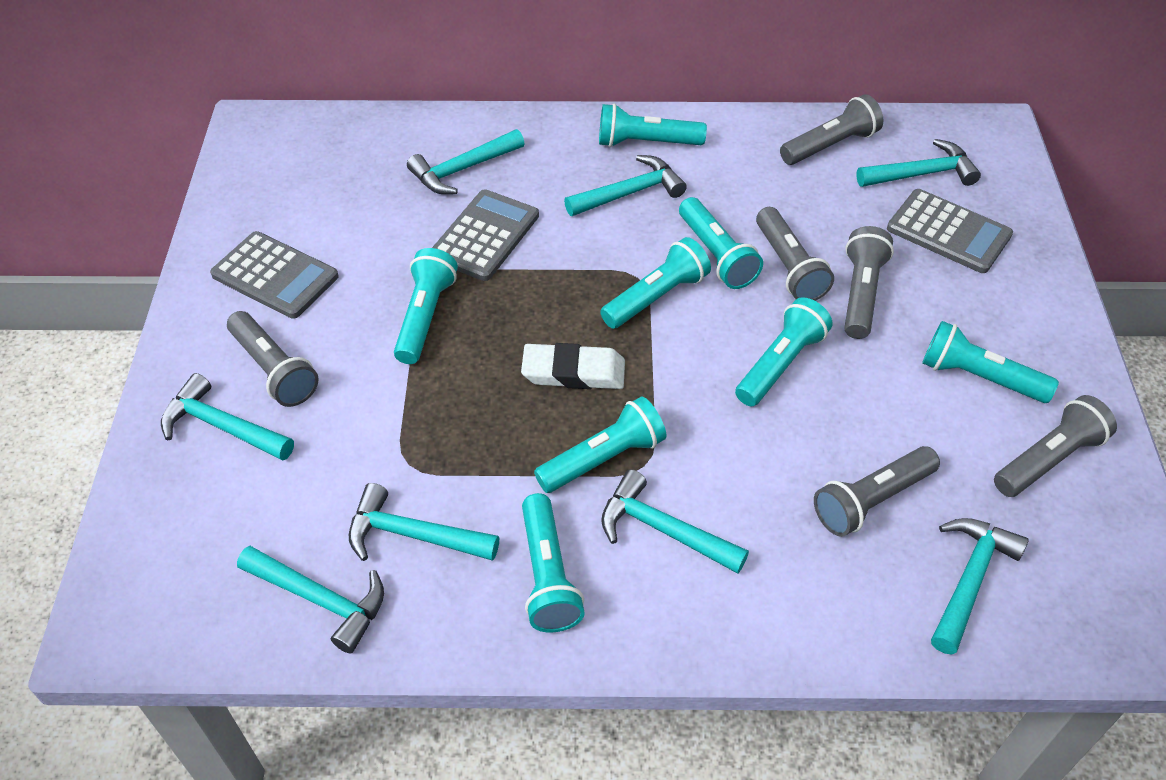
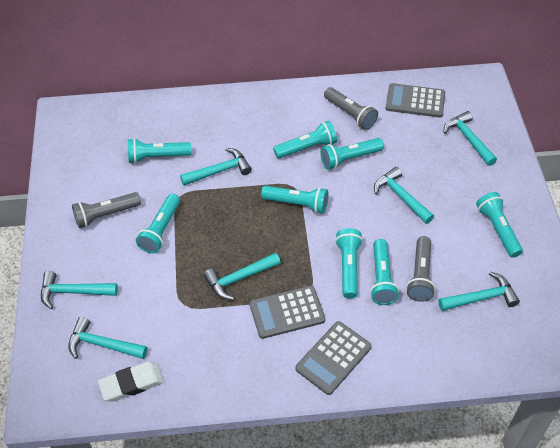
grey flashlight: [227,311,319,407] [756,207,834,301] [780,94,883,165] [814,446,940,537] [844,226,894,339] [994,395,1117,497] = 6 -> [72,192,141,228] [324,87,378,130] [406,236,435,302] = 3
turquoise hammer: [161,373,294,461] [237,546,384,654] [349,483,499,561] [407,129,525,194] [564,155,687,216] [601,469,749,574] [856,139,981,187] [931,518,1029,655] = 8 -> [41,271,118,309] [68,317,147,359] [180,148,252,186] [204,253,281,300] [374,167,434,224] [438,272,520,311] [444,111,497,166] = 7

